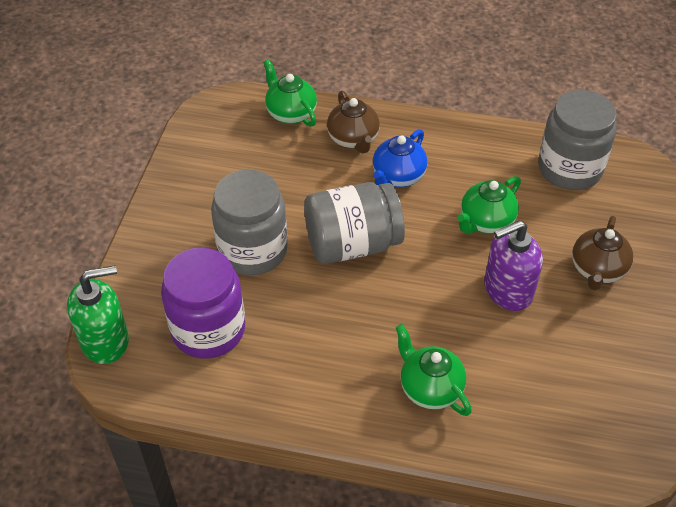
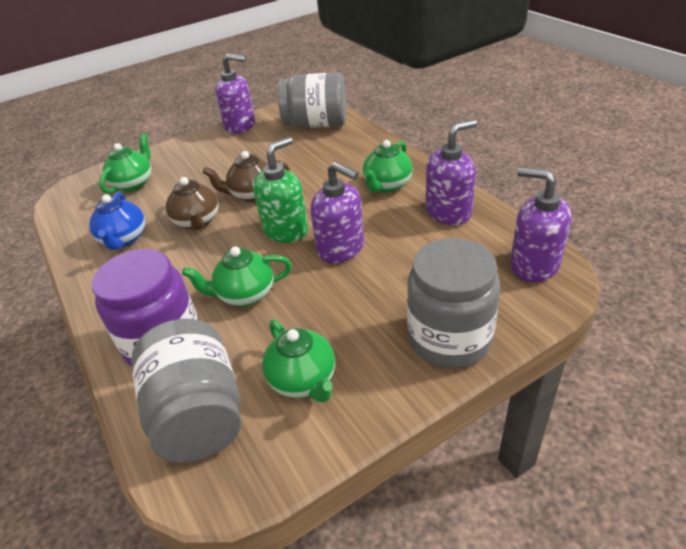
green teapot: [263,59,317,126] [396,324,472,416] [457,176,521,234] = 3 -> [99,133,151,194] [182,246,292,306] [262,319,335,403] [363,140,413,192] = 4
purple soap dispenser: [484,220,543,311] = 1 -> [215,54,255,134] [310,161,364,264] [426,119,477,225] [510,167,572,282] = 4

